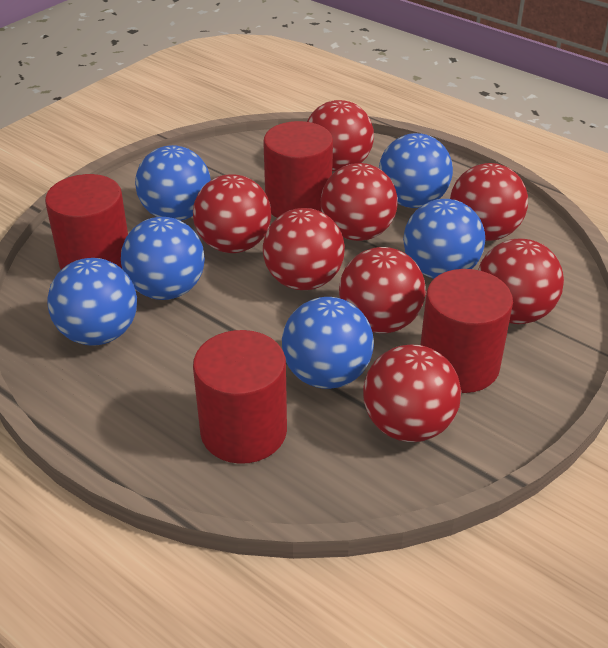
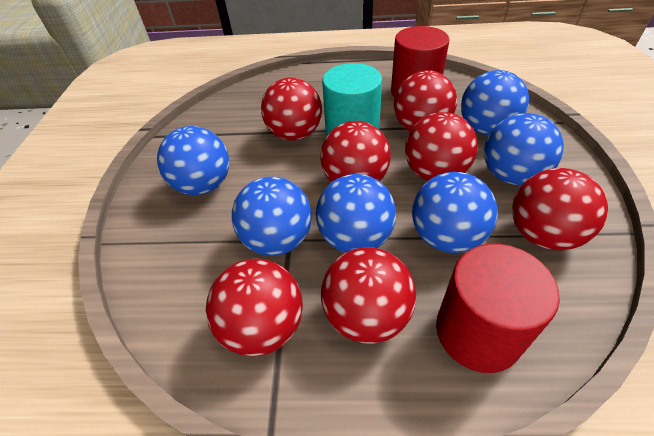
red ball: [193,174,271,253] [263,208,345,290] [307,100,374,171] [321,163,398,241] [339,247,426,333] [363,345,461,442] [450,163,528,241] [478,239,564,324] = 8 -> [206,259,303,357] [261,78,322,141] [320,121,391,182] [321,247,416,343] [394,70,457,131] [405,112,478,181] [512,168,608,251] = 7
red cylinder: [45,174,128,270] [193,330,287,464] [263,121,333,218] [420,269,513,393] = 4 -> [391,26,450,98] [436,244,560,373] = 2
turquoise cylinder: none = 0 -> [322,63,382,136] = 1

